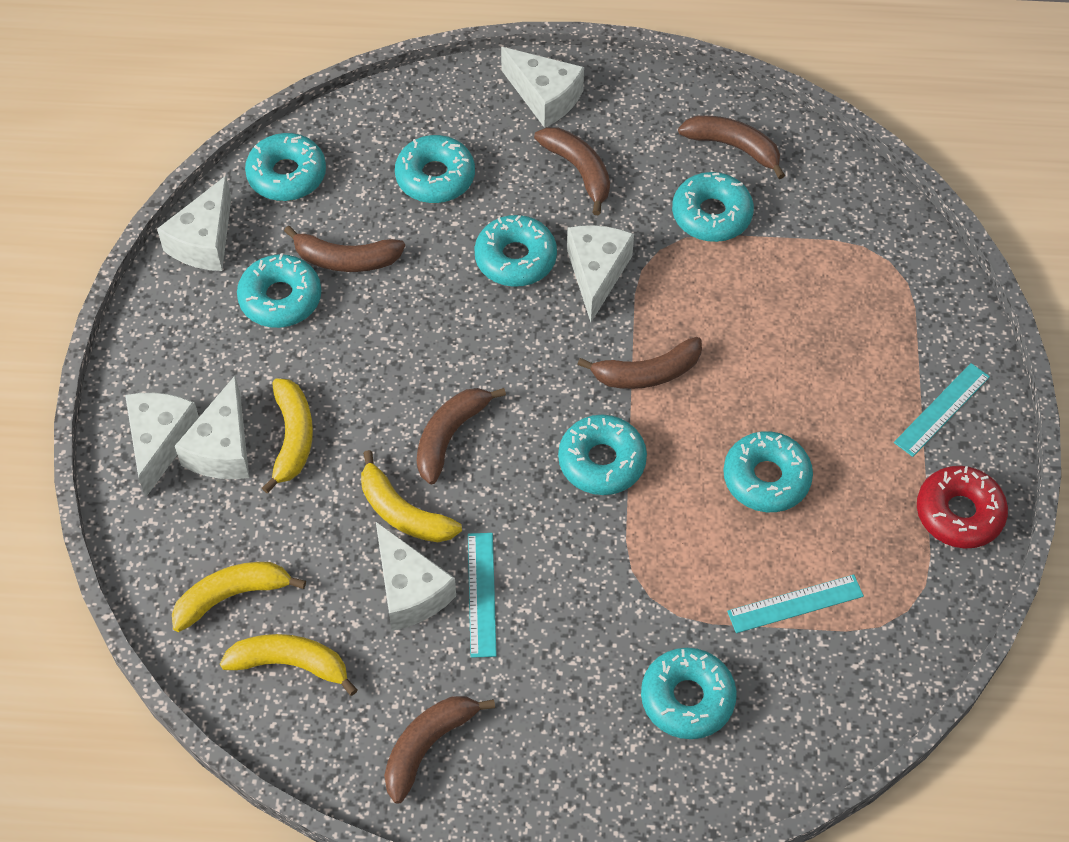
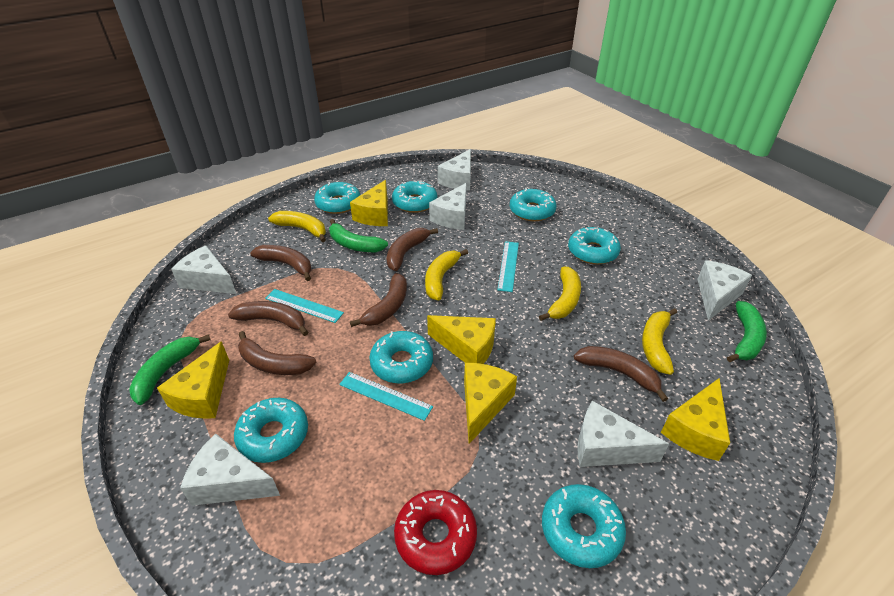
green banana: none = 0 -> [129,334,211,405] [329,219,388,252] [727,301,767,362] = 3
turquoise donut: [237,253,321,328] [245,133,326,201] [395,135,475,203] [474,215,557,287] [558,415,647,495] [641,648,737,739] [672,172,754,242] [723,431,813,512] = 8 -> [234,398,308,463] [314,182,360,214] [369,331,433,384] [392,181,437,213] [510,188,556,221] [542,484,626,568] [568,227,621,265] = 7
yellow cheese: none = 0 -> [157,341,229,419] [350,180,388,226] [427,315,496,364] [464,363,517,444] [661,378,730,461] = 5

